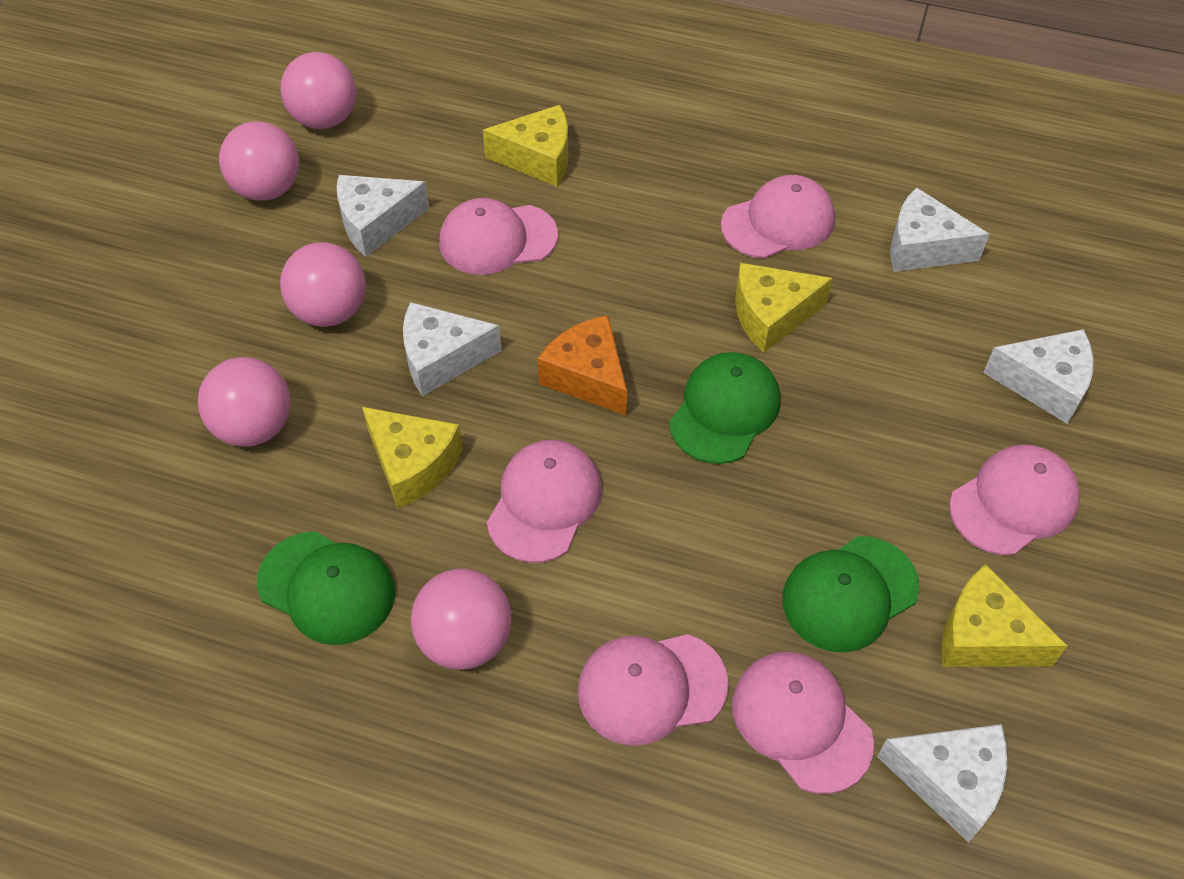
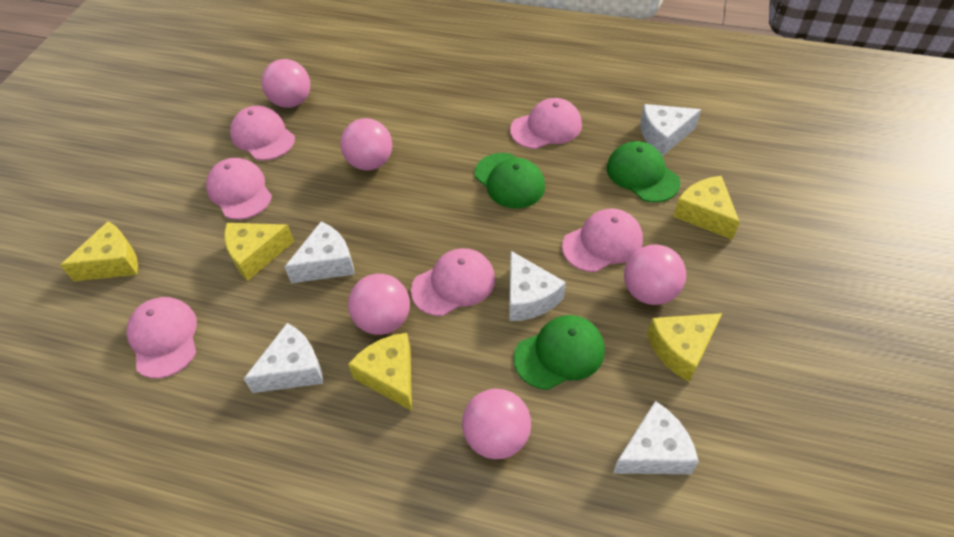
orange cheese: [537,315,627,416] = 1 -> none = 0
yellow cheese: [362,407,463,509] [483,105,568,186] [735,263,833,353] [941,564,1068,667] = 4 -> [60,221,138,281] [224,223,294,281] [348,333,412,411] [647,313,722,382] [673,176,740,240] = 5

